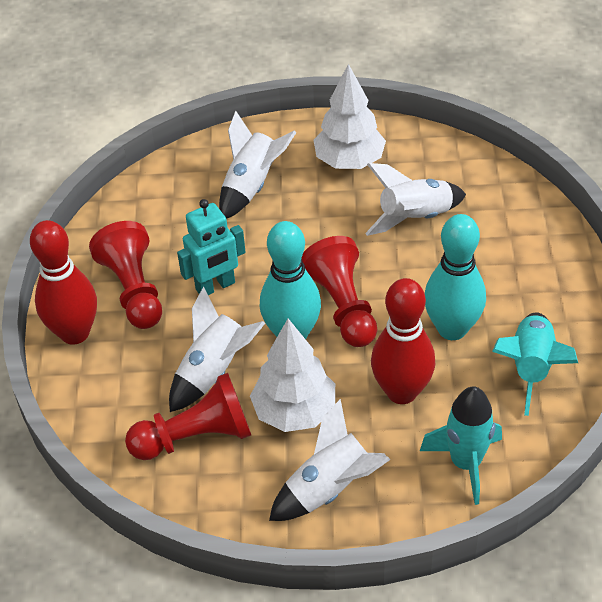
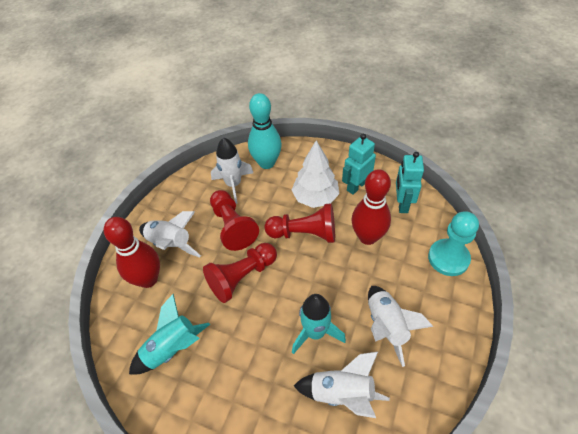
turquoise bowling pin: [260,221,321,339] [425,214,486,340] = 2 -> [248,93,282,169] = 1
turquoise pawn: none = 0 -> [428,211,479,276] = 1
turquoise robot: [177,199,246,295] = 1 -> [342,134,376,195] [396,152,424,213] = 2
white tree: [250,319,335,432] [313,64,386,169] = 2 -> [292,140,339,208] = 1

